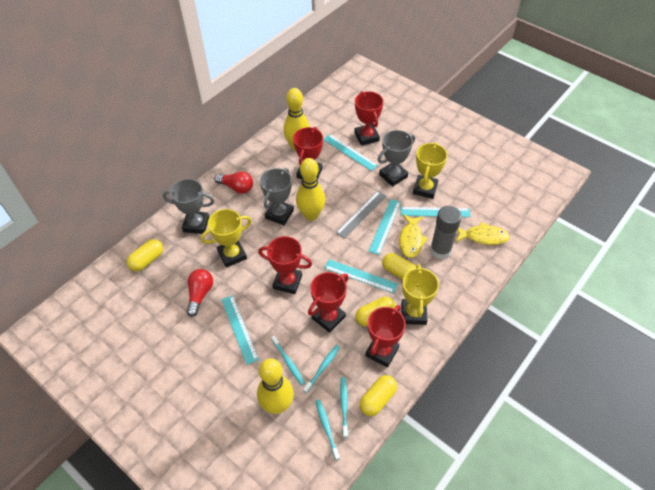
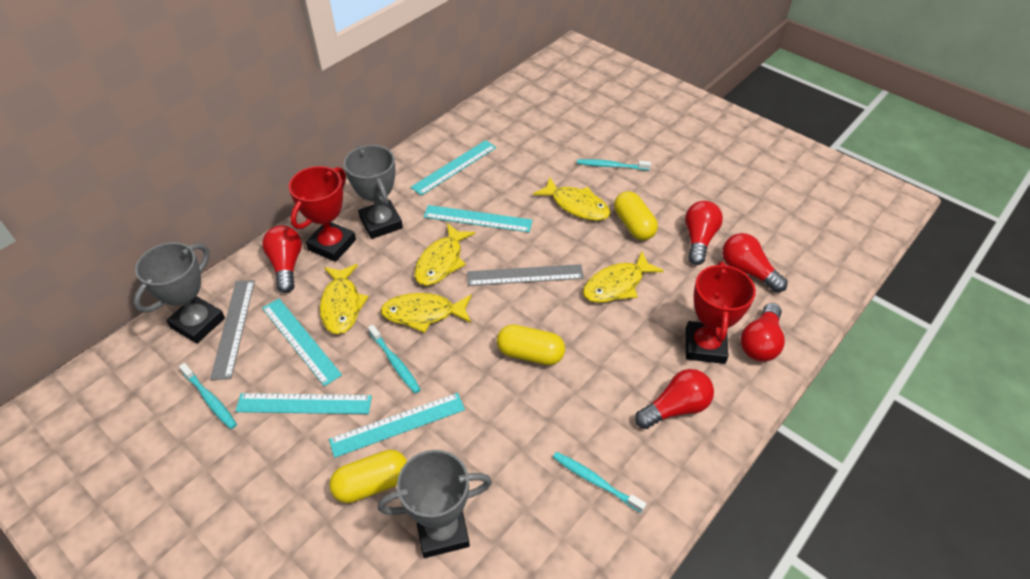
grey glue stick: [430,206,462,259] = 1 -> none = 0
grey ruler: [336,191,386,239] = 1 -> [210,280,255,380] [467,264,584,286] = 2
red light bulb: [186,269,213,317] [214,171,253,194] = 2 -> [262,225,302,293] [635,369,714,429] [685,201,723,265] [722,233,787,293] [740,303,785,362] = 5
red trophy: [258,236,312,294] [293,127,323,179] [308,272,349,333] [354,91,383,146] [365,305,406,368] = 5 -> [288,166,356,262] [686,262,756,364] = 2
yellow bowling pin: [257,359,294,414] [283,88,310,151] [296,158,325,221] = 3 -> none = 0
yellow capsule: [127,239,163,272] [355,297,395,327] [360,375,397,416] [382,253,416,280] = 4 -> [329,450,407,503] [497,324,565,365] [614,191,658,240] = 3
yellow fish: [399,214,428,258] [456,222,510,245] = 2 -> [320,264,369,334] [380,293,472,333] [415,223,475,286] [533,178,610,221] [583,251,664,303] = 5
yellow trophy: [201,209,252,268] [401,264,439,325] [413,142,447,199] = 3 -> none = 0

